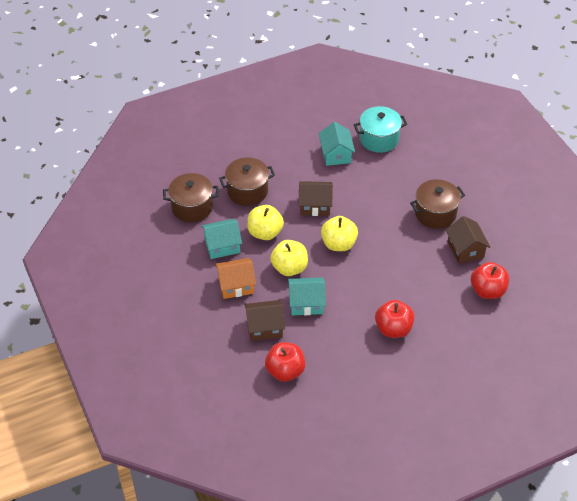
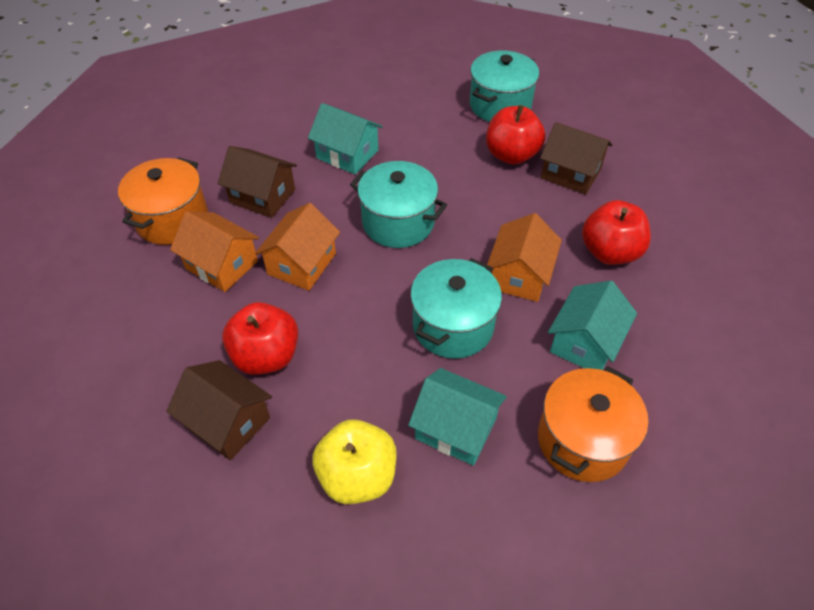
brown pot: [163,173,219,222] [219,157,275,206] [410,179,465,229] = 3 -> none = 0
orange house: [215,258,256,299] = 1 -> [170,211,259,292] [255,203,340,291] [487,213,562,302] = 3
orange pot: none = 0 -> [118,157,208,245] [538,366,648,482] = 2
turquoise pot: [354,106,407,153] = 1 -> [350,161,447,248] [410,258,502,359] [470,50,539,122] = 3
yellow apple: [247,205,284,240] [270,240,308,276] [321,216,358,251] = 3 -> [312,419,397,504] = 1

